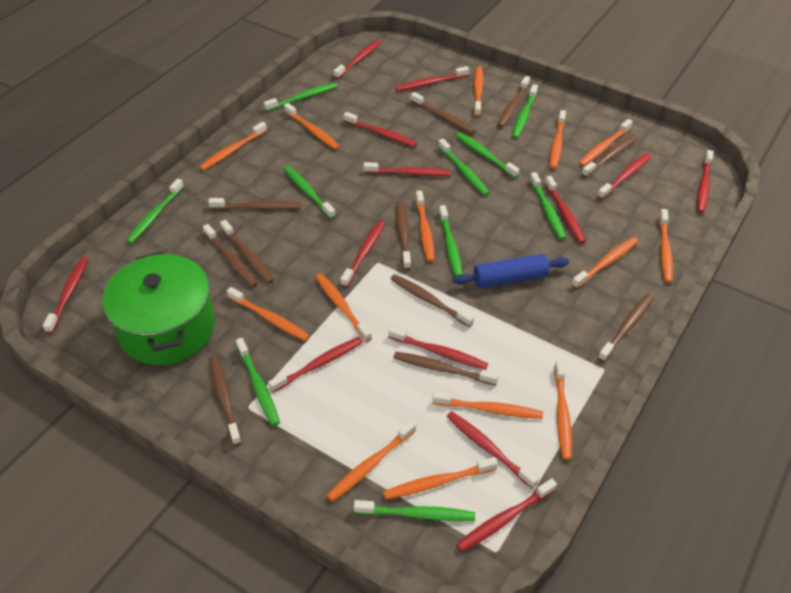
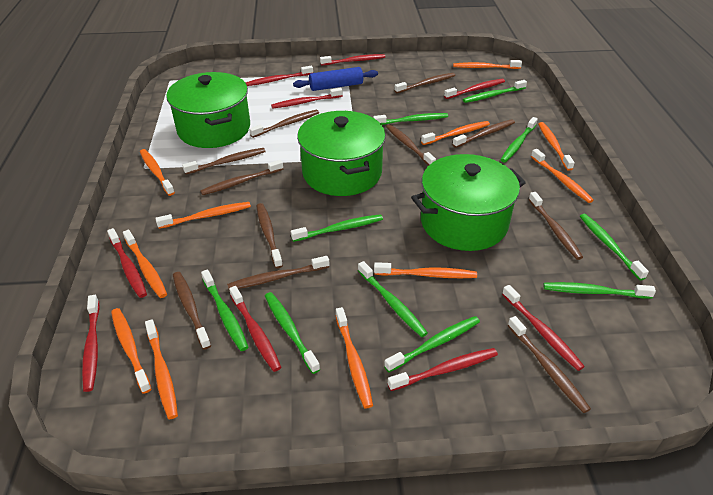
green pot: [102,252,215,365] = 1 -> [166,72,250,148] [297,111,386,196] [411,154,526,251] = 3
orange toothbrush: [199,122,267,170] [227,287,310,341] [284,103,340,150] [315,273,372,342] [326,420,416,502] [383,457,498,500] [416,190,435,262] [433,392,543,419] [474,67,483,116] [550,110,566,169] [554,360,572,460] [572,237,638,288] [579,119,633,166] [659,209,673,283] = 14 -> [111,308,151,394] [123,230,167,298] [140,149,175,196] [145,319,178,419] [155,202,251,229] [335,307,373,408] [374,262,477,278] [421,121,490,145] [453,60,522,69] [531,149,594,203] [538,122,575,171] = 11
red toothbrush: [43,256,88,333] [268,337,363,392] [334,39,382,79] [340,220,385,287] [343,112,417,147] [364,162,451,176] [388,326,488,370] [395,66,469,92] [447,411,539,489] [456,478,557,552] [545,176,586,244] [597,153,652,199] [697,150,714,213] = 13 -> [82,295,100,392] [107,228,147,298] [229,286,281,372] [245,66,313,86] [271,88,343,109] [320,54,385,66] [388,348,498,391] [444,79,505,99] [502,285,585,371] = 9

